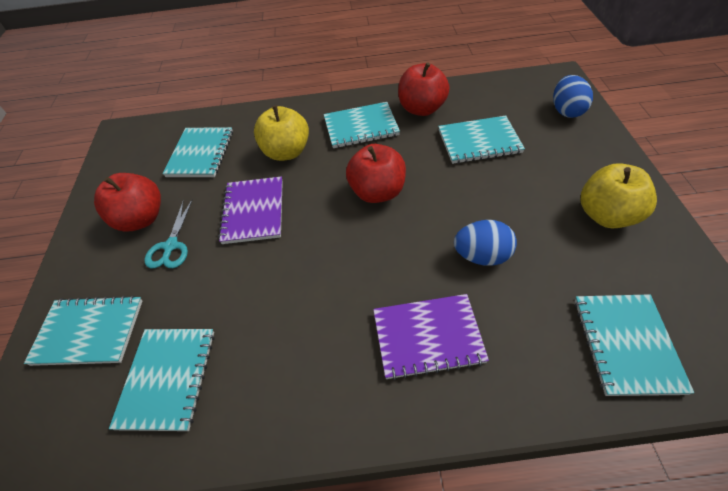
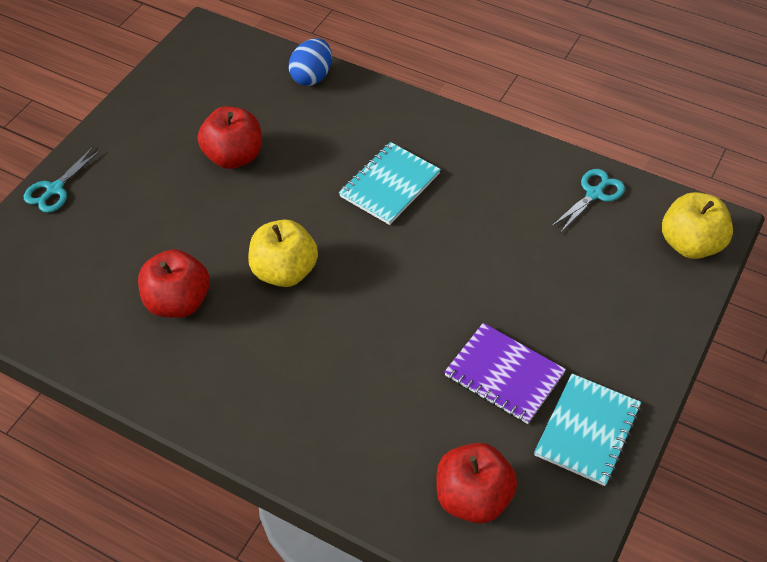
blue egg: [454,220,517,266] [553,75,593,118] = 2 -> [289,39,332,86] = 1
purple notebook: [218,176,283,244] [373,294,489,380] = 2 -> [444,323,566,424] = 1
turquoise notebook: [24,295,142,366] [109,329,215,431] [163,127,233,177] [324,102,400,148] [438,116,525,164] [574,294,694,396] = 6 -> [339,142,441,225] [534,374,641,486] = 2
turquoise scissors: [144,199,193,268] = 1 -> [24,147,101,213] [551,169,625,233] = 2

